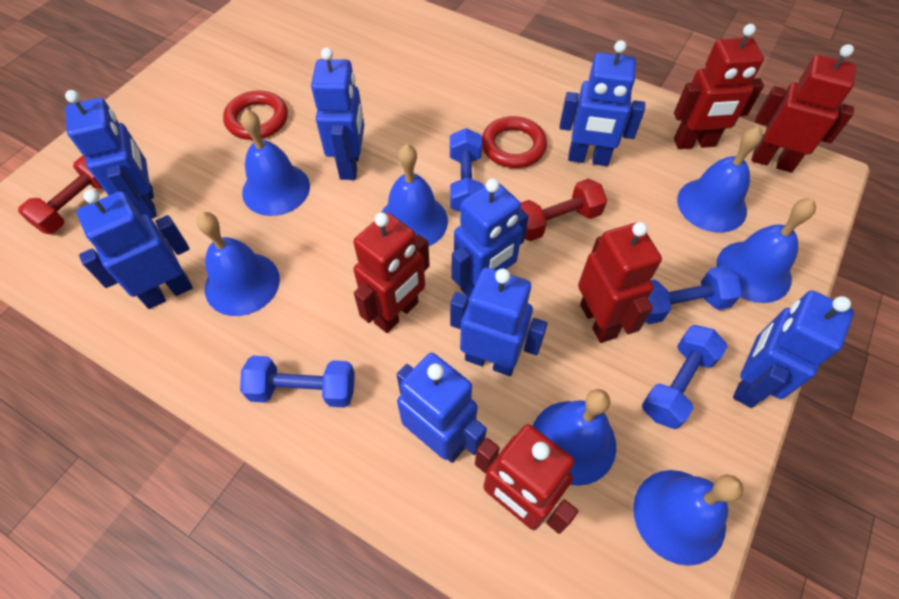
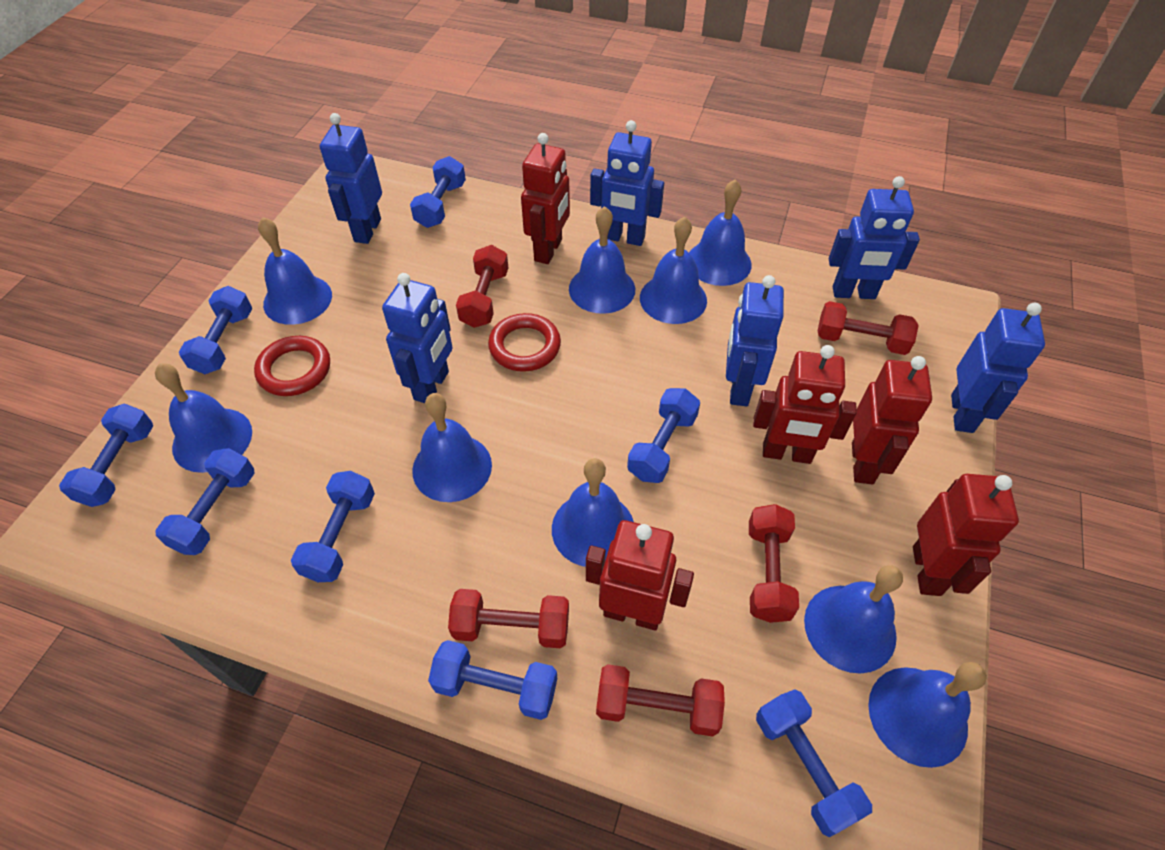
blue bell: [197,212,280,316] [241,109,310,216] [382,144,448,246] [533,389,616,486] [633,470,744,566] [677,126,763,233] [716,198,816,303] = 7 -> [155,363,252,473] [258,217,332,325] [412,393,492,502] [552,458,634,567] [569,206,635,314] [640,217,707,324] [689,180,752,286] [804,565,903,674] [868,662,987,768] = 9
blue dumbbell: [240,356,355,408] [450,128,484,212] [642,325,728,429] [645,266,742,324] = 4 -> [59,403,153,507] [155,448,255,555] [179,286,252,374] [291,471,375,582] [410,156,466,228] [428,640,557,720] [627,388,700,483] [756,689,872,837] = 8
blue robot: [65,90,157,219] [77,189,193,309] [311,47,364,180] [396,353,487,463] [450,267,548,376] [452,178,529,298] [559,40,645,166] [733,290,854,408] = 8 -> [320,113,382,244] [382,273,453,403] [590,120,664,246] [726,275,784,406] [829,176,920,299] [951,303,1045,433] = 6
red dumbbell: [18,155,103,234] [521,179,607,241] = 2 -> [448,589,569,648] [456,245,509,328] [596,664,725,737] [749,504,799,623] [818,301,919,355] = 5

